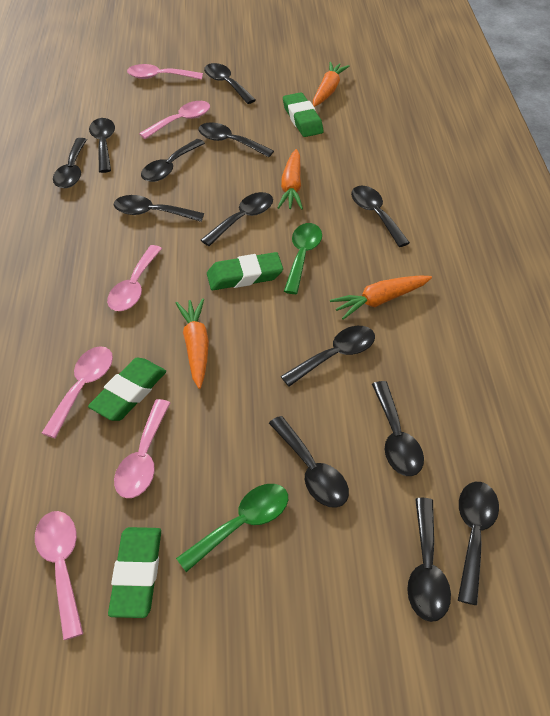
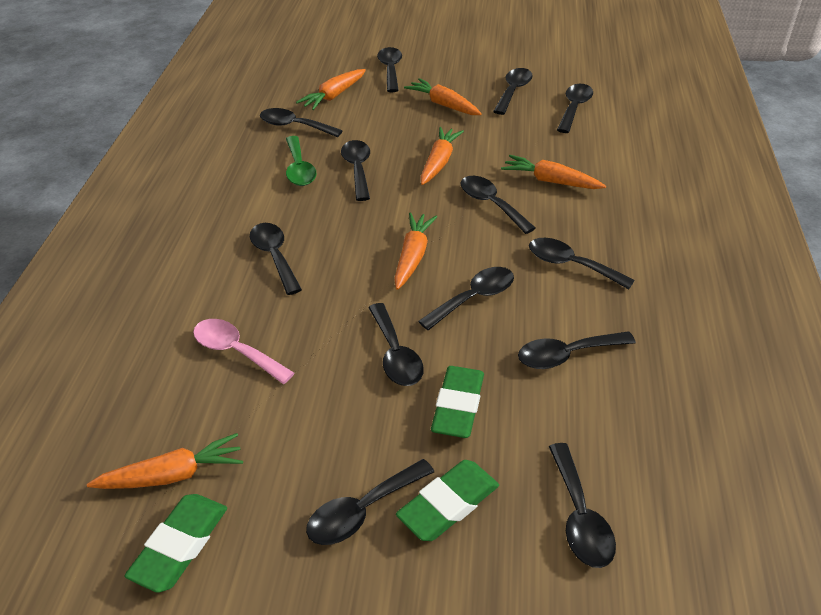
green eraser: [88,358,166,421] [108,527,161,618] [207,252,283,290] [283,92,324,137] = 4 -> [124,494,227,593] [396,460,499,541] [431,366,484,438] = 3
green spoon: [176,484,288,572] [284,223,322,294] = 2 -> [286,136,317,186] = 1
orange carrot: [175,298,209,389] [277,149,303,210] [313,62,350,107] [330,275,432,320] = 4 -> [87,433,243,489] [296,69,366,110] [394,212,437,290] [404,78,482,115] [421,127,464,185] [501,155,606,189] = 6
pink spoon: [35,511,83,640] [42,346,113,438] [107,245,162,311] [114,399,170,498] [127,64,203,80] [139,101,210,139] = 6 -> [193,319,294,384] = 1

